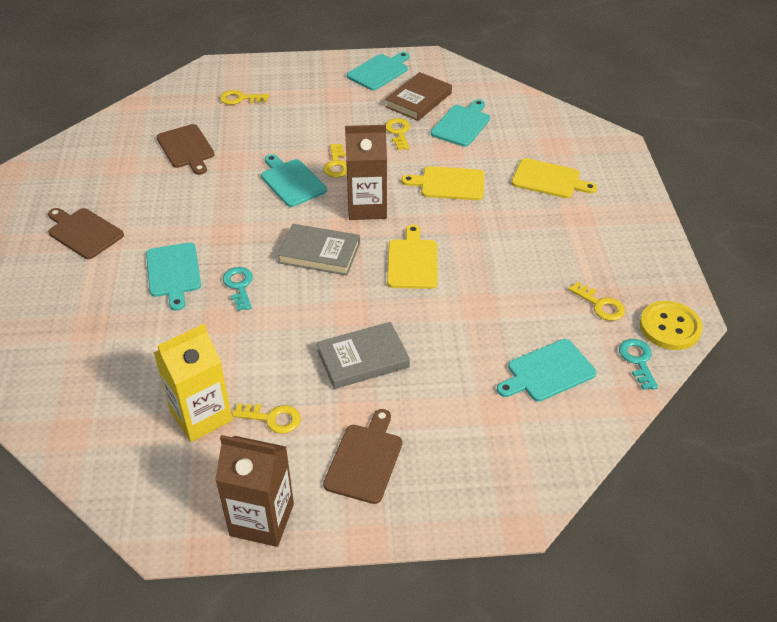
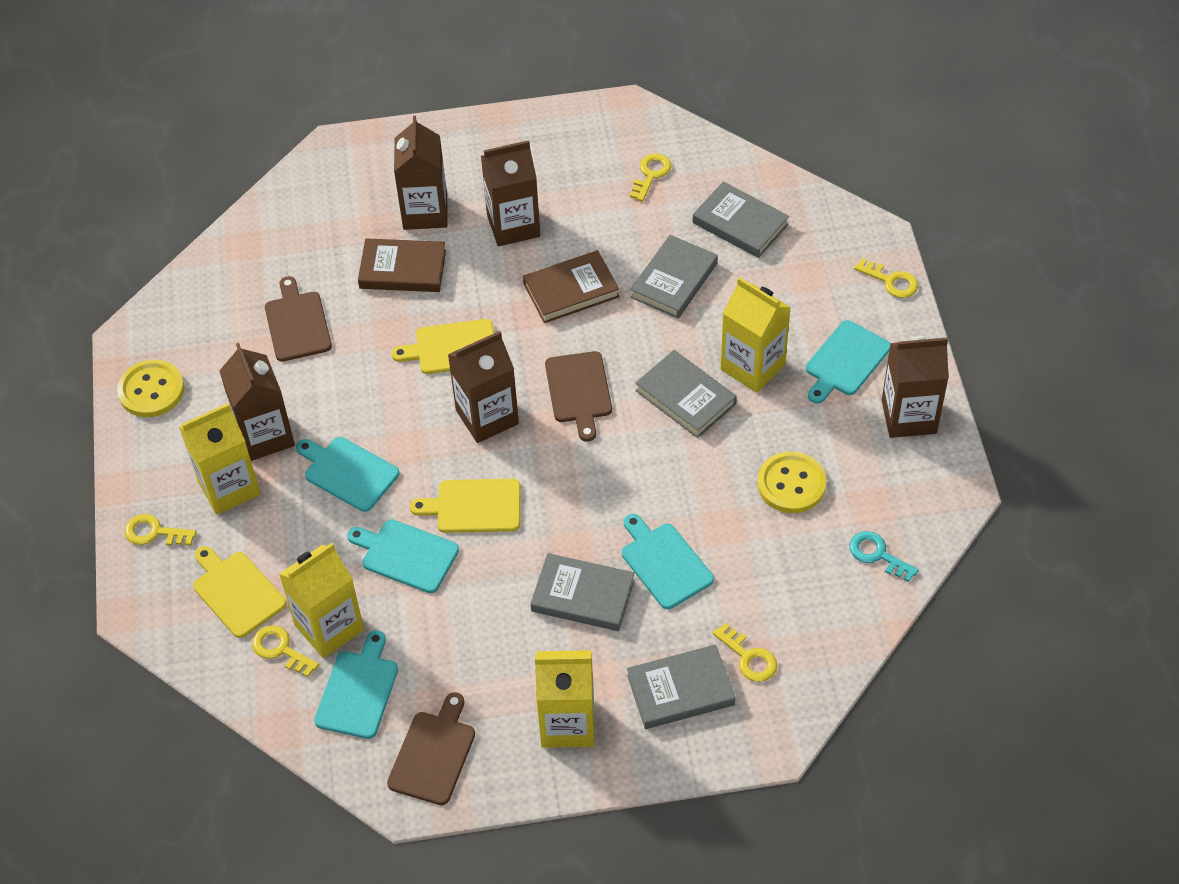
brown book: [385,72,452,121] = 1 -> [358,238,446,292] [523,250,620,323] = 2
brown carton: [215,435,294,547] [345,125,387,220] = 2 -> [219,343,295,461] [394,116,447,230] [448,331,519,443] [481,140,540,246] [882,336,949,438] = 5
grey book: [277,224,360,275] [317,322,410,389] = 2 -> [530,553,635,631] [627,644,736,729] [630,235,718,319] [635,350,737,438] [693,182,789,258] = 5
turquoise key: [223,267,253,311] [619,339,658,390] = 2 -> [850,531,919,582] = 1
yellow button: [640,301,703,350] = 1 -> [117,360,185,417] [757,451,826,513] = 2
yellow carton: [153,324,233,442] = 1 -> [179,403,260,515] [279,543,364,658] [535,650,594,748] [721,277,791,393] = 4

